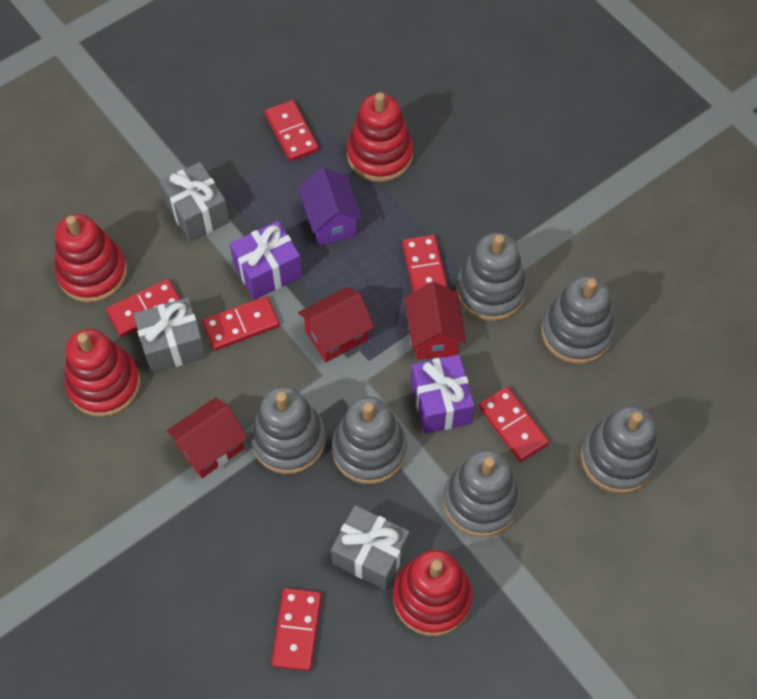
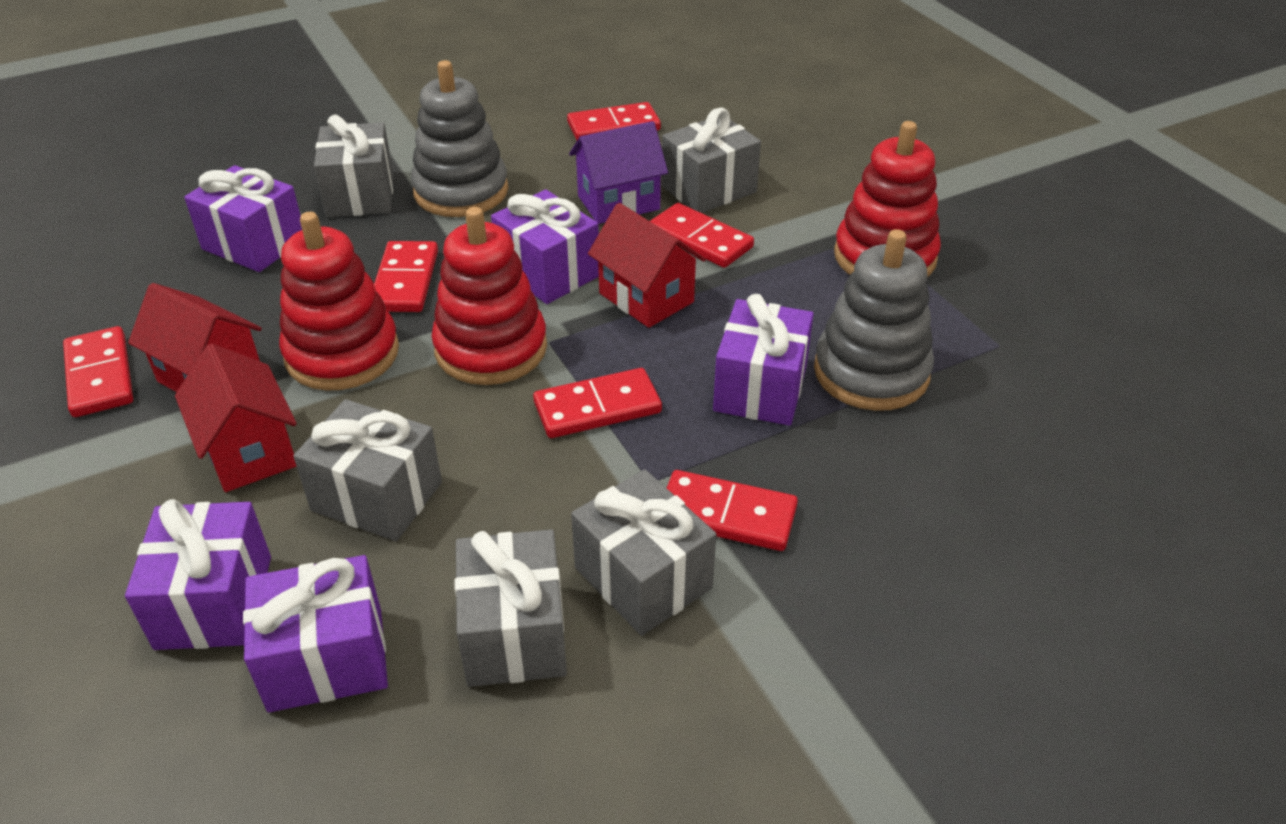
grey gift: [133,298,206,373] [160,162,230,242] [331,505,410,590] = 3 -> [293,399,442,541] [314,115,393,218] [455,529,567,687] [571,469,716,636] [662,107,761,213] = 5
grey stacking toy: [251,386,326,474] [332,397,407,484] [443,450,520,537] [456,233,527,321] [541,276,614,364] [581,406,658,494] = 6 -> [411,60,508,217] [814,229,934,411] = 2
purple gift: [230,221,302,300] [411,355,475,434] = 2 -> [125,499,271,650] [184,165,302,272] [243,555,388,713] [491,190,599,304] [713,294,814,426] = 5
red stacking toy: [55,214,127,303] [65,329,141,417] [347,92,413,182] [393,550,473,636] = 4 -> [279,212,399,391] [432,207,547,385] [834,121,941,277] = 3

